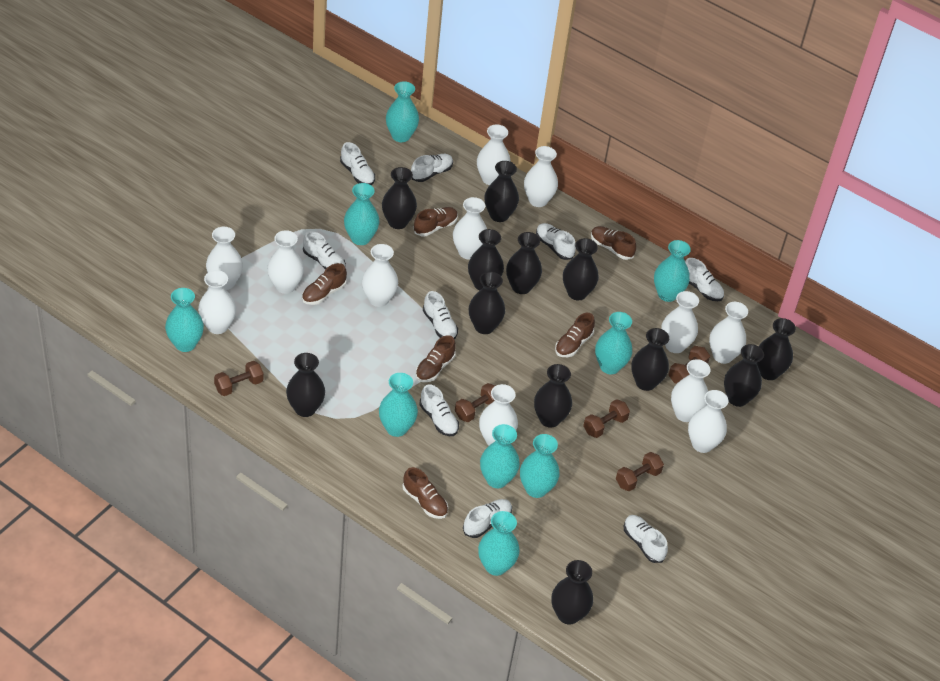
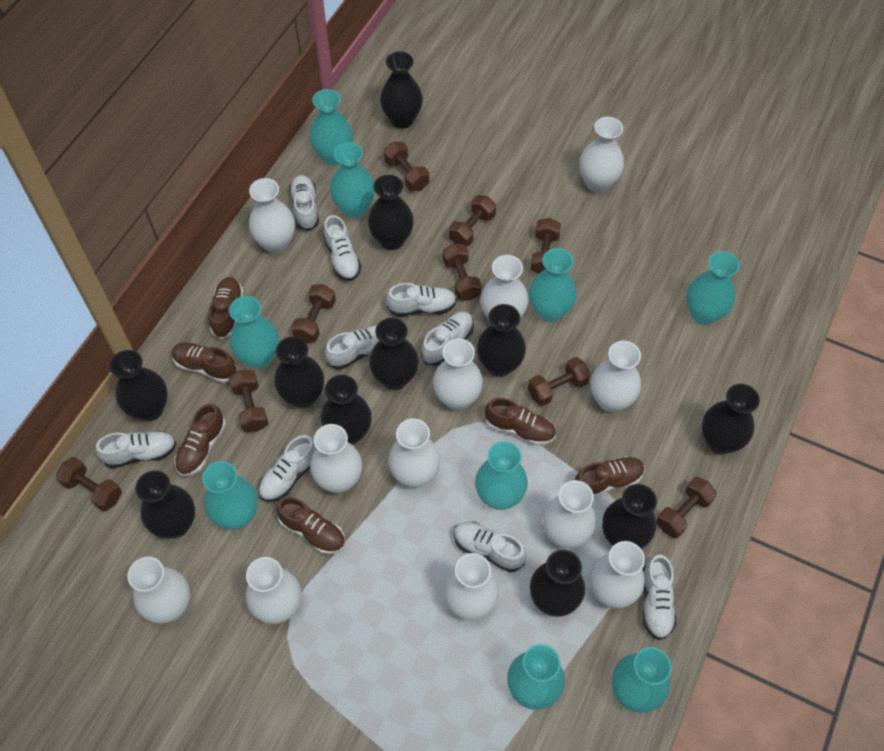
black vase: [286,353,325,417] [382,167,417,229] [468,229,504,291] [469,271,505,334] [485,161,519,222] [506,232,542,294] [534,364,572,428] [552,560,593,625] [563,238,599,300] [631,328,669,391] [724,344,764,407] [757,318,796,380] = 12 -> [110,350,168,421] [135,470,195,539] [274,336,324,408] [321,375,372,445] [368,175,414,250] [369,318,419,390] [380,52,423,129] [477,304,526,377] [530,549,585,617] [602,484,657,549] [702,384,760,454] = 11
brown dumbbell: [214,361,264,396] [455,383,495,422] [583,399,630,438] [616,452,664,491] [669,346,710,384] = 5 -> [56,457,122,512] [229,370,268,432] [291,284,336,342] [384,142,429,191] [443,243,481,301] [449,195,496,247] [528,357,590,406] [530,218,561,274] [656,477,717,538] = 9

